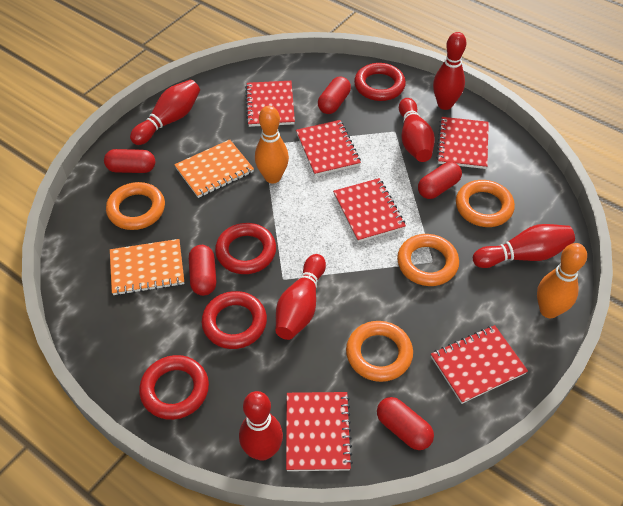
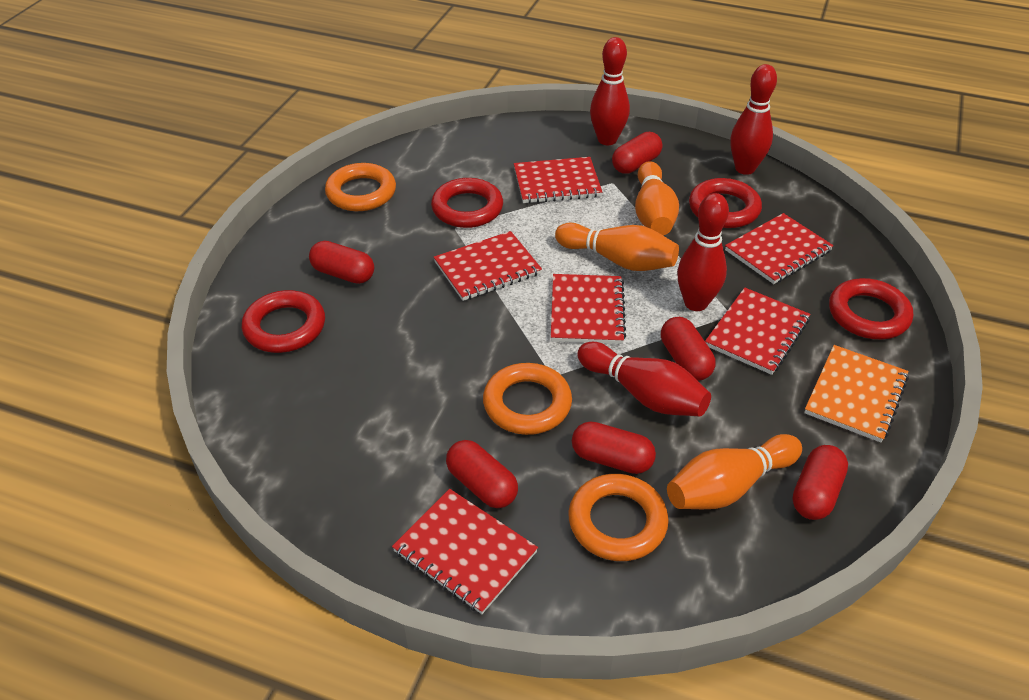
orange bowling pin: [255,106,289,184] [537,243,587,318] = 2 -> [555,223,679,271] [635,161,679,235] [667,434,802,509] = 3
orange notebook: [110,239,184,295] [174,139,254,198] = 2 -> [804,345,909,442] = 1
orange ring: [106,182,165,230] [346,321,413,382] [397,234,459,286] [456,180,515,227] = 4 -> [325,163,396,211] [483,363,572,435] [568,474,669,561] = 3
red bowling pin: [130,80,200,145] [239,391,283,461] [276,254,326,340] [399,98,435,162] [433,32,466,110] [473,224,575,268] = 6 -> [577,342,711,417] [590,37,630,145] [677,193,729,311] [730,64,777,175] = 4
red capsule: [104,149,155,173] [189,245,216,296] [318,76,351,114] [377,397,434,450] [418,162,462,199] = 5 -> [309,241,374,284] [446,440,518,508] [572,421,656,474] [612,132,662,174] [661,317,716,380] [792,445,848,520] = 6

